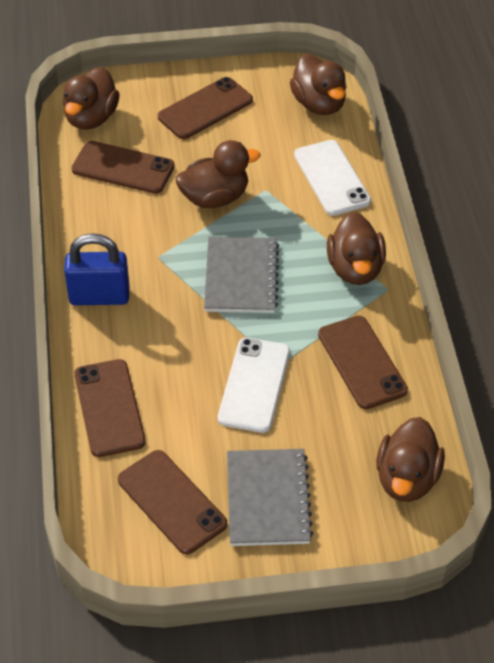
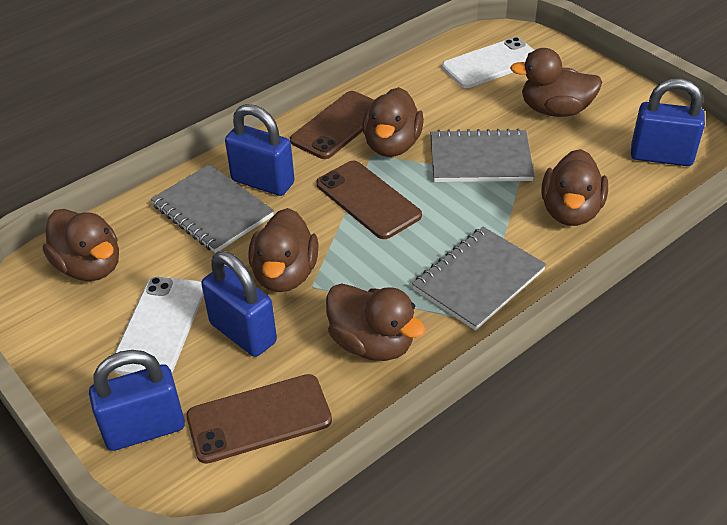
blue padlock: [64,233,130,305] = 1 -> [89,350,185,451] [201,251,277,357] [225,104,294,196] [631,79,705,166] = 4
brown duck: [63,67,120,130] [176,140,261,208] [290,54,347,115] [327,212,386,285] [376,417,445,502] = 5 -> [43,209,119,281] [248,208,319,292] [326,283,425,361] [362,87,424,157] [510,48,602,117] [541,149,608,226] = 6
brown phone: [72,141,175,194] [74,359,146,457] [118,450,227,554] [158,77,253,139] [318,315,408,409] = 5 -> [186,374,332,464] [290,91,374,159] [316,161,422,239] = 3
grey notebook: [204,236,279,313] [227,449,313,546] = 2 -> [151,164,274,253] [412,227,547,331] [430,129,535,182] = 3

